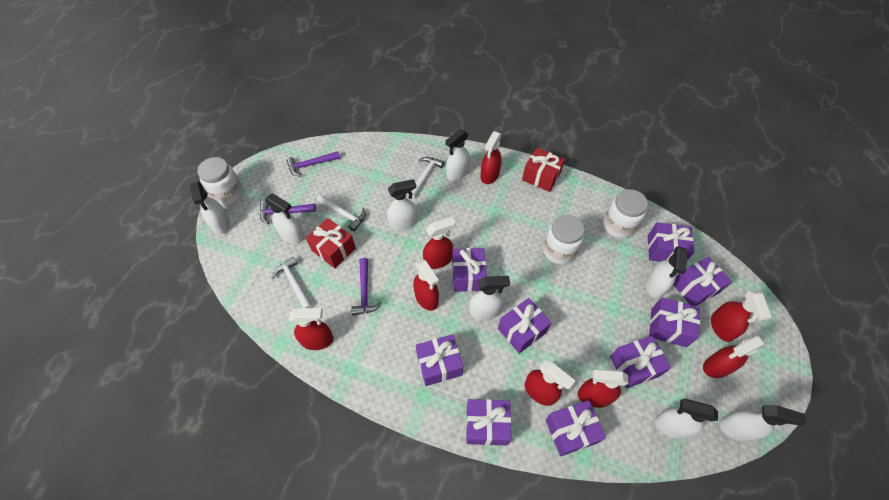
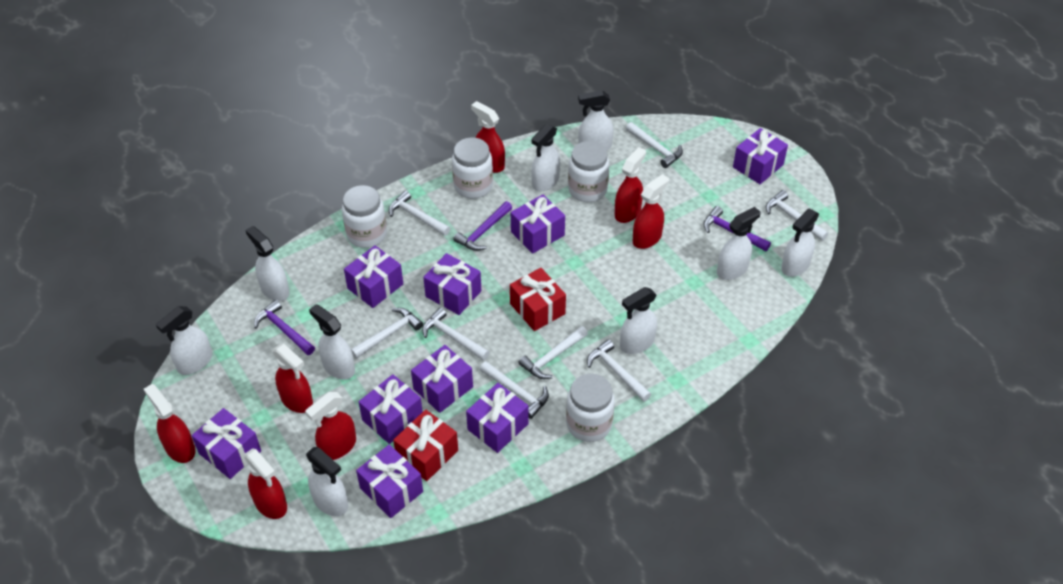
red spray bottle: [289,308,334,350] [413,259,439,311] [423,217,455,269] [480,131,502,184] [525,360,575,406] [578,369,629,408] [703,336,766,378] [711,290,772,342] = 8 -> [144,384,196,463] [244,448,287,519] [273,344,313,413] [305,392,356,460] [471,101,505,173] [615,147,646,223] [633,174,669,249] = 7
white hammer: [272,257,313,308] [317,195,366,232] [408,157,444,198] = 3 -> [351,308,423,359] [389,190,450,236] [422,308,490,361] [480,361,549,419] [518,326,588,379] [587,339,651,402] [626,122,683,168] [766,190,828,241] = 8
white jar: [197,157,244,206] [543,215,584,264] [603,189,648,238] = 3 -> [342,185,387,248] [452,137,493,199] [566,374,615,442] [568,141,609,202] = 4
white spray bottle: [190,181,230,234] [265,193,304,243] [387,179,417,231] [445,129,470,181] [469,276,510,320] [646,246,688,299] [654,398,718,439] [719,405,806,442] = 8 -> [156,306,212,375] [245,226,289,301] [306,447,348,516] [309,304,355,380] [531,124,560,191] [578,90,613,150] [620,287,657,354] [717,207,761,280] [781,208,819,277] = 9

